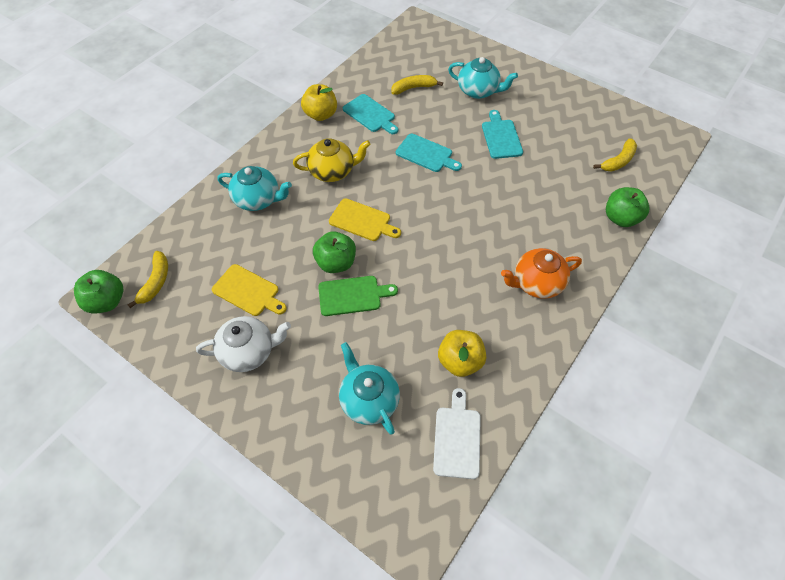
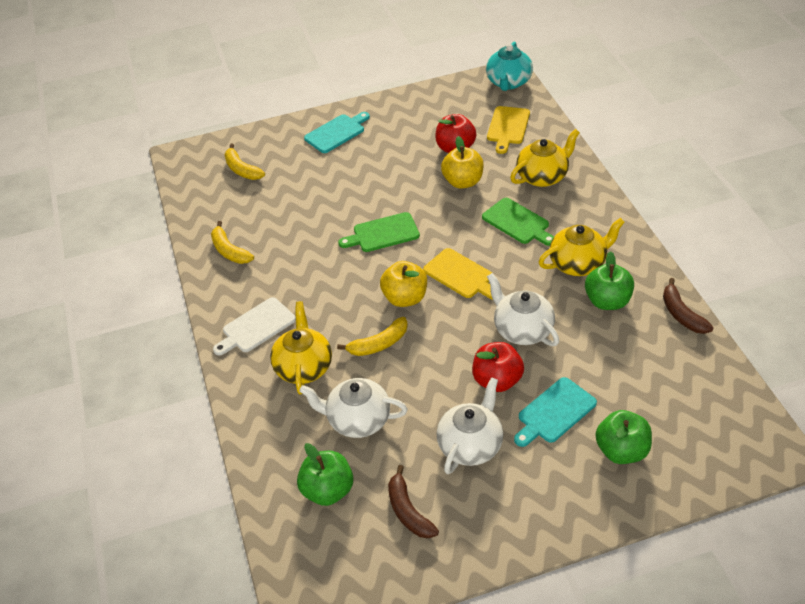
brown banana: none = 0 -> [388,465,439,538] [663,278,714,334] = 2
green cutting board: [318,276,398,316] = 1 -> [338,212,420,252] [482,198,554,246] = 2
orange teapot: [501,248,582,299] = 1 -> none = 0
red apple: none = 0 -> [435,114,476,153] [472,342,524,392] = 2
turquoise cutting board: [343,94,398,134] [396,134,462,172] [482,110,523,159] = 3 -> [304,112,370,153] [514,377,597,447] = 2
turquoise teapot: [218,166,292,211] [339,342,400,435] [448,57,518,99] = 3 -> [486,42,533,91] = 1
white teapot: [196,316,291,372] = 1 -> [299,378,408,438] [436,377,504,474] [487,273,559,346] = 3
yellow teapot: [293,138,371,182] = 1 -> [270,301,332,394] [510,129,580,187] [539,218,625,276] = 3

